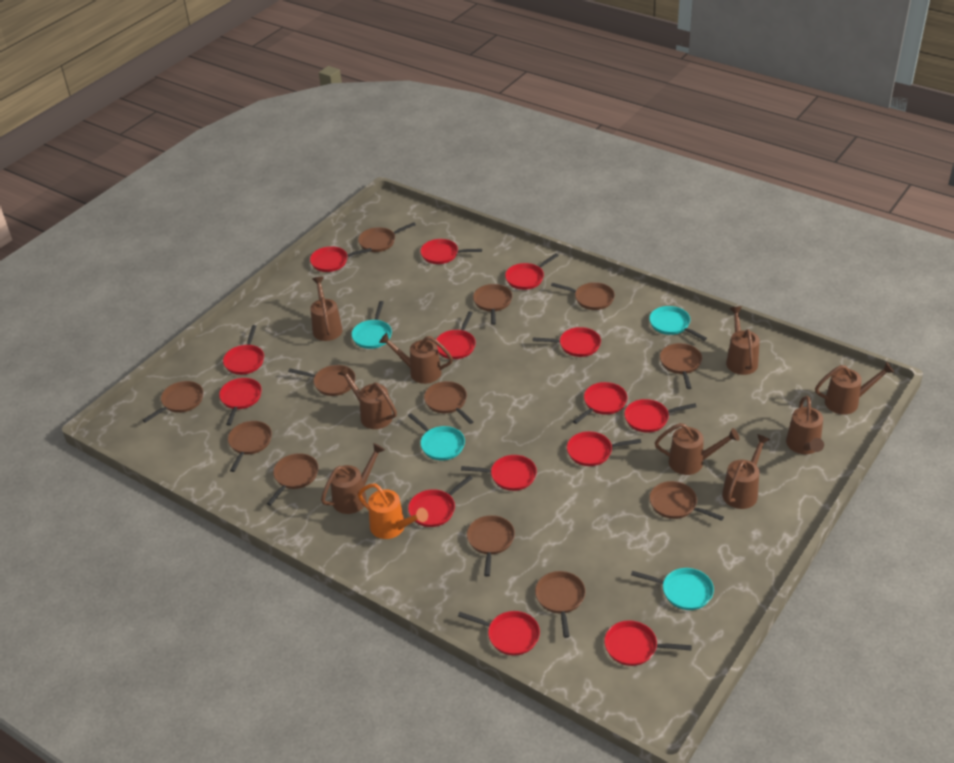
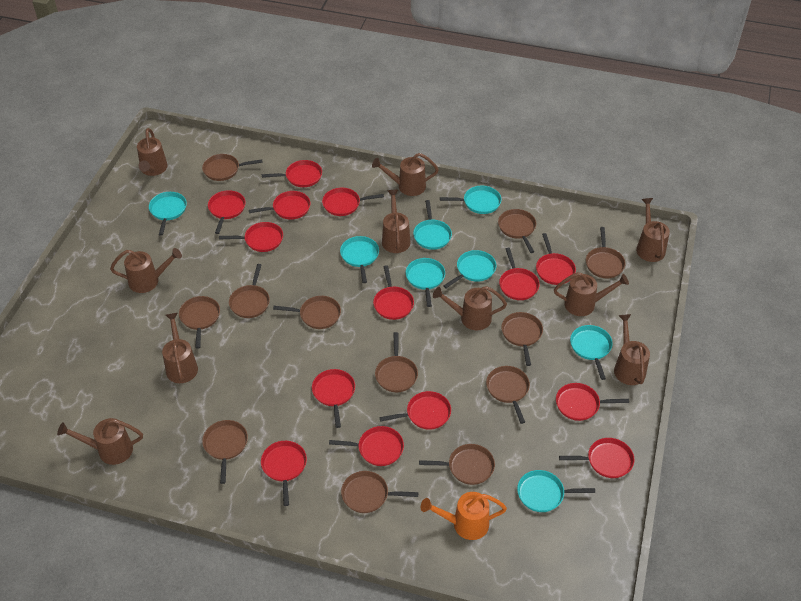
brown watering can: [310,277,343,341] [321,443,385,514] [338,366,397,429] [379,333,453,384] [655,423,740,475] [722,434,770,509] [726,306,760,375] [786,396,824,454] [815,362,894,415] = 9 -> [57,418,143,465] [110,248,182,293] [137,128,168,176] [162,313,198,383] [372,153,439,196] [382,190,410,253] [433,286,507,330] [554,272,629,316] [614,314,650,385] [636,198,670,262] = 10
turquoise pan: [351,301,392,349] [408,413,465,460] [631,568,714,610] [649,306,707,341] = 4 -> [149,192,187,236] [340,236,379,283] [406,258,445,307] [413,200,452,250] [440,186,501,214] [443,250,496,288] [517,470,595,512] [570,325,613,380] = 8

